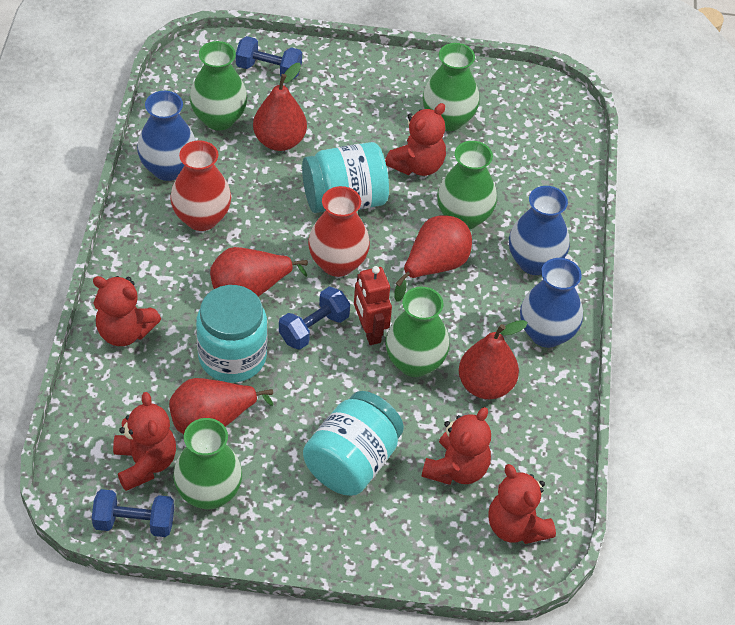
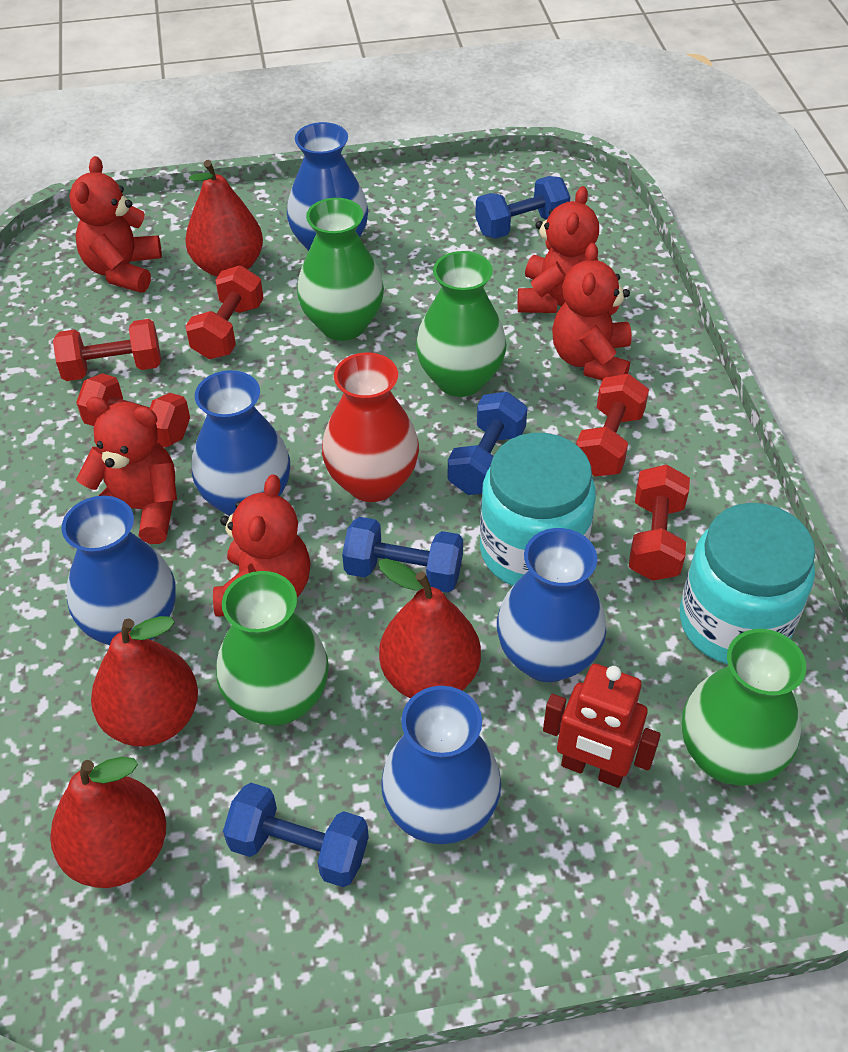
blue dumbbell: [92,489,174,537] [236,36,302,80] [279,287,350,350] = 3 -> [223,783,369,887] [342,517,463,593] [448,392,528,495] [475,176,570,239] = 4
blue vase: [137,91,196,181] [509,186,570,275] [520,258,583,348] = 3 -> [61,496,176,645] [192,370,290,516] [287,122,369,251] [381,686,501,844] [497,528,606,682] = 5
green vase: [173,418,242,510] [189,41,247,131] [385,287,449,377] [423,43,479,131] [437,141,497,229] = 5 -> [216,571,329,726] [297,198,384,341] [416,251,506,397] [682,629,806,786] = 4
red dumbbell: none = 0 -> [53,319,161,381] [76,373,190,448] [185,265,264,359] [576,374,649,476] [629,464,690,581] = 5
red pear: [169,378,273,434] [210,247,308,297] [253,63,307,151] [394,215,472,302] [459,320,528,399] = 5 -> [50,756,166,888] [91,616,198,746] [185,160,263,277] [378,558,481,698] = 4
red vase: [170,140,231,231] [308,186,370,277] = 2 -> [322,352,419,502] = 1
turquoise jar: [196,285,267,383] [302,142,389,213] [303,391,404,496] = 3 -> [480,433,596,586] [680,503,815,664] = 2

